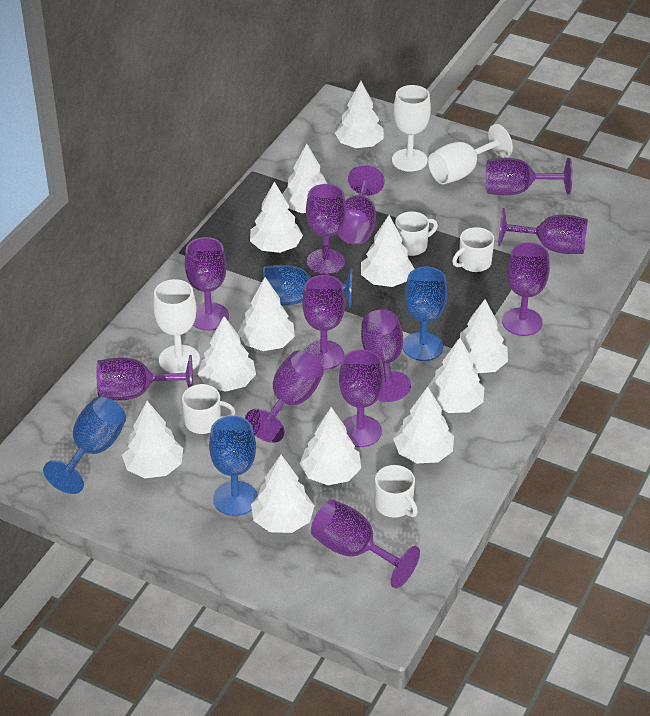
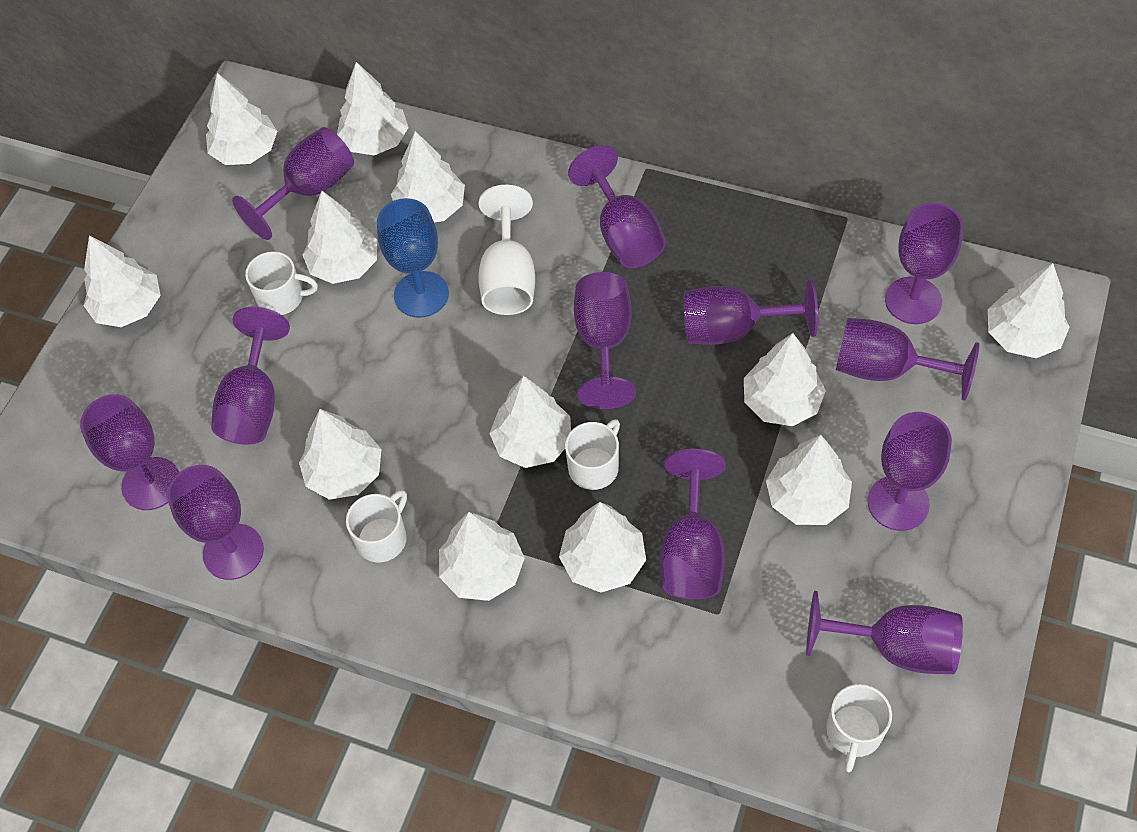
blue goblet: [43,397,126,494] [209,416,258,516] [263,265,353,307] [403,267,447,361] = 4 -> [377,198,449,318] = 1
white goblet: [153,279,200,373] [392,85,431,172] [428,124,513,184] = 3 -> [478,185,535,315] = 1

